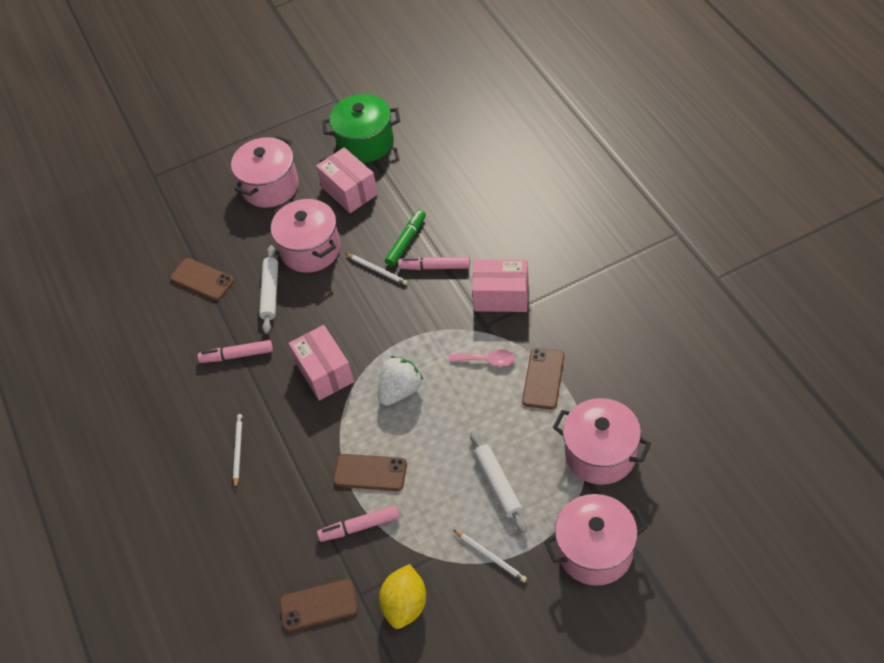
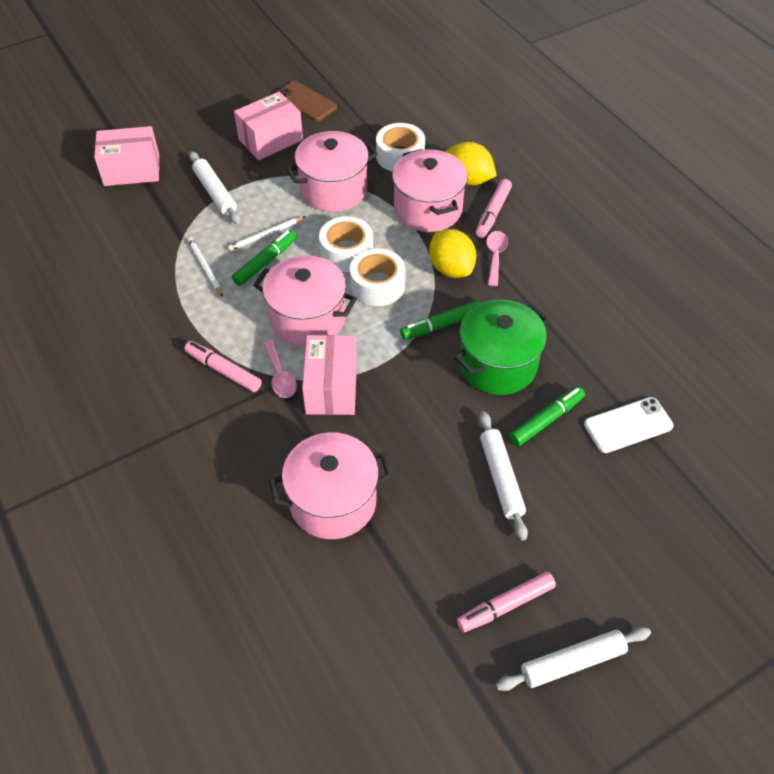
brown phone: [170,258,234,301] [279,579,358,631] [333,454,407,491] [522,348,564,409] = 4 -> [276,81,337,121] = 1
green marker: [385,210,426,267] = 1 -> [232,230,297,286] [400,301,480,340] [509,387,585,447] = 3
pink spoon: [449,349,515,367] = 1 -> [264,340,297,398] [486,231,508,286] = 2
white pencil: [233,414,242,489] [345,253,408,285] [454,530,527,582] = 3 -> [187,237,223,297] [228,216,305,251] = 2
white phone: none = 0 -> [584,397,673,453] = 1
white rolling pin: [259,245,278,334] [470,431,527,533] = 2 -> [189,151,241,224] [479,411,528,541] [496,627,651,691] = 3
white strawberry: [378,356,423,406] = 1 -> none = 0
white tape: none = 0 -> [319,216,373,272] [350,248,405,306] [376,123,425,172] = 3
yellow lemon: [379,564,426,629] = 1 -> [429,229,476,278] [446,142,497,185] = 2

